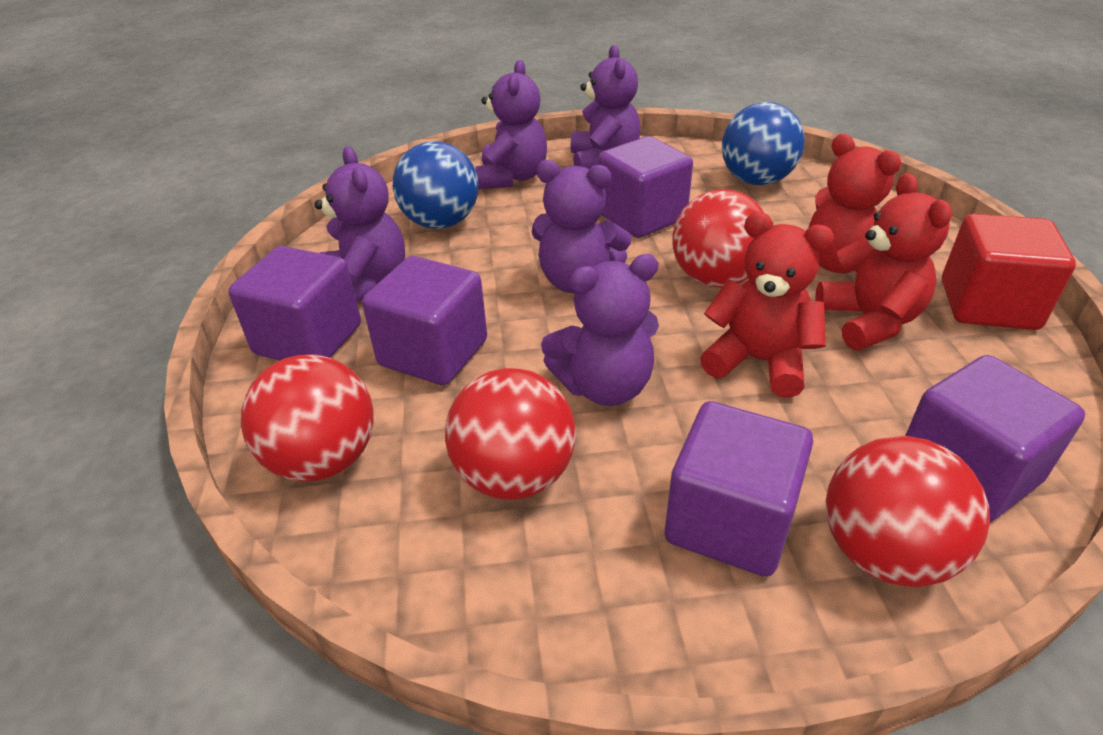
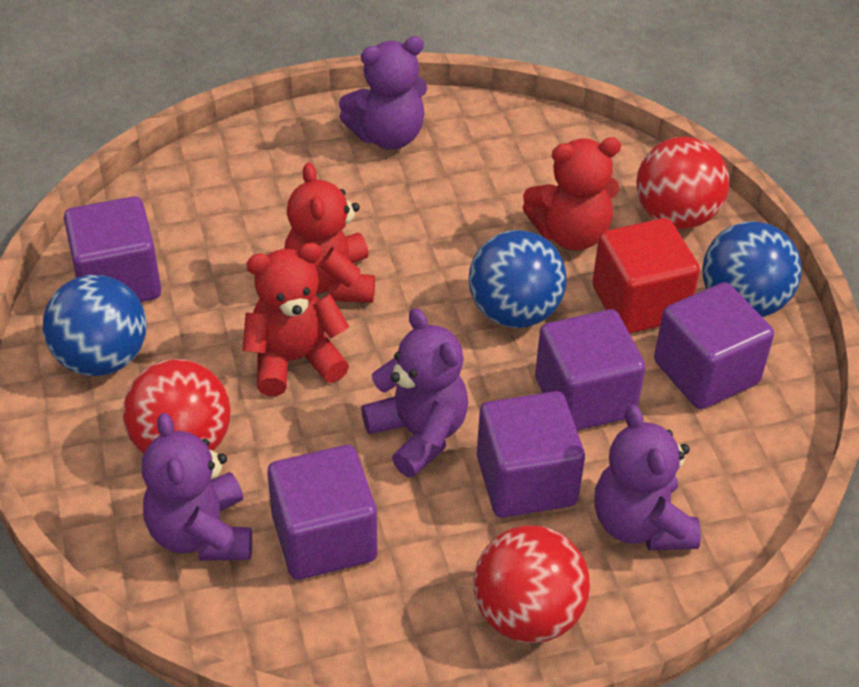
blue ball: [393,141,479,229] [722,102,805,185] = 2 -> [43,275,147,376] [469,230,567,328] [702,221,802,317] = 3
purple teddy bear: [314,146,405,302] [476,60,547,189] [531,160,632,293] [541,254,659,406] [571,45,641,169] = 5 -> [142,413,252,561] [339,36,427,150] [361,308,468,478] [594,404,701,551] = 4
red ball: [241,355,374,482] [445,368,576,500] [672,189,766,288] [826,436,990,587] = 4 -> [123,359,231,455] [473,525,590,643] [636,137,729,229] = 3

